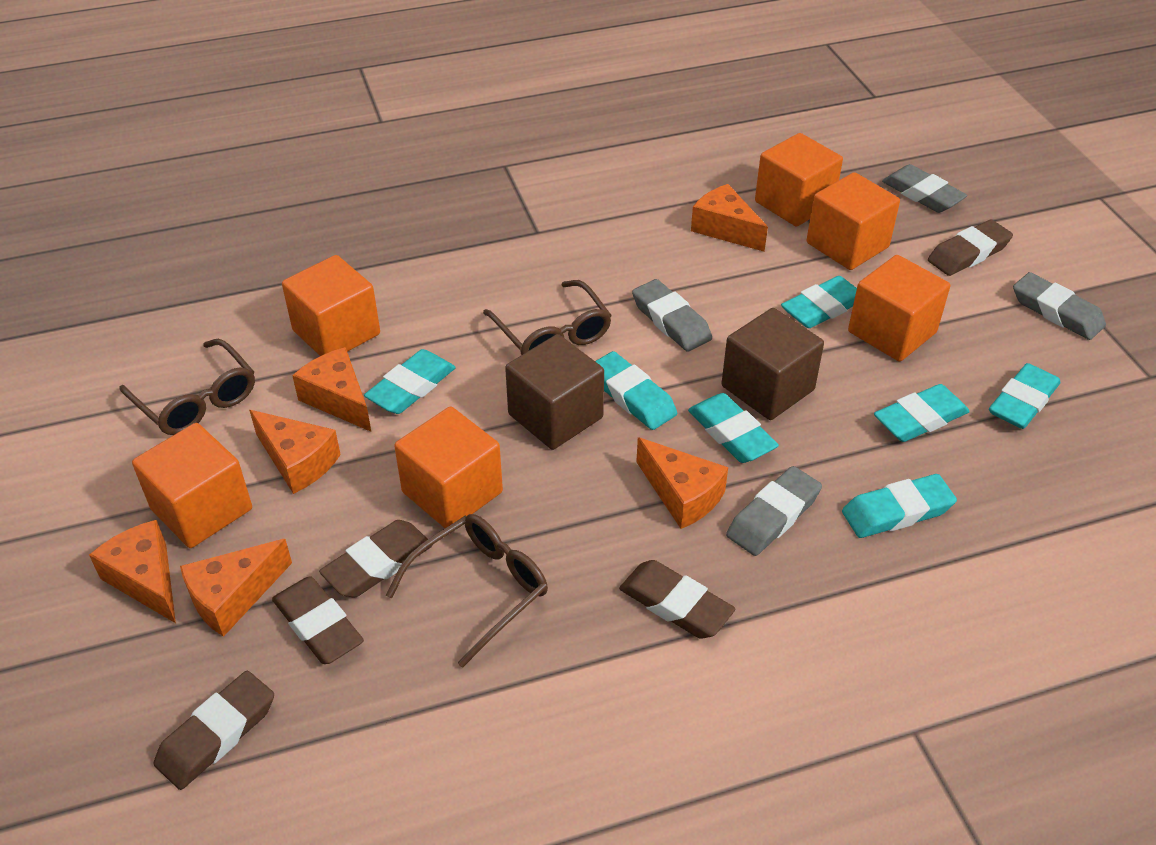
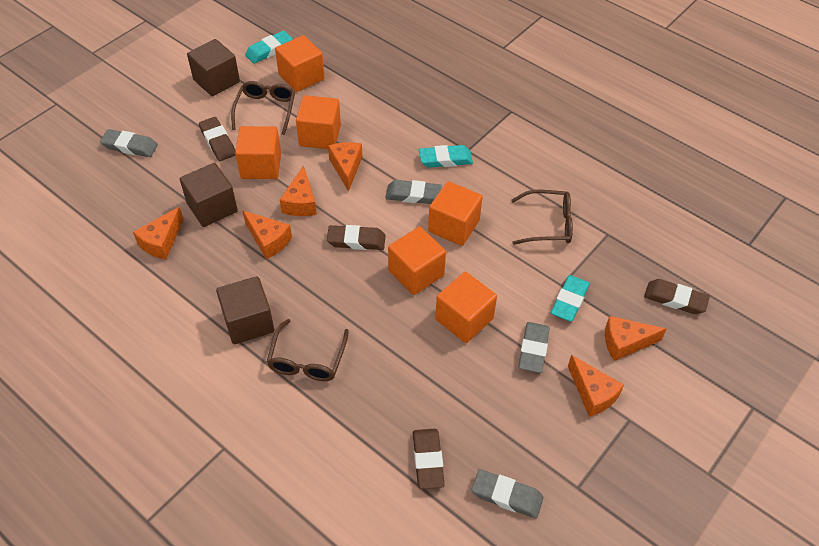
brown cube: [505,334,604,450] [721,308,824,420] = 2 -> [180,163,238,227] [187,39,240,96] [216,276,274,344] = 3
brown eraser: [154,671,274,790] [272,576,364,664] [319,520,433,597] [619,560,735,639] [928,220,1013,276] = 5 -> [199,117,236,161] [327,225,386,250] [413,429,445,489] [644,279,710,314] = 4
turquoise eraser: [364,349,456,414] [595,351,677,430] [688,393,779,463] [781,276,857,328] [842,474,957,538] [874,384,970,442] [989,363,1060,429] = 7 -> [245,31,293,64] [419,145,473,168] [551,275,590,322] = 3

